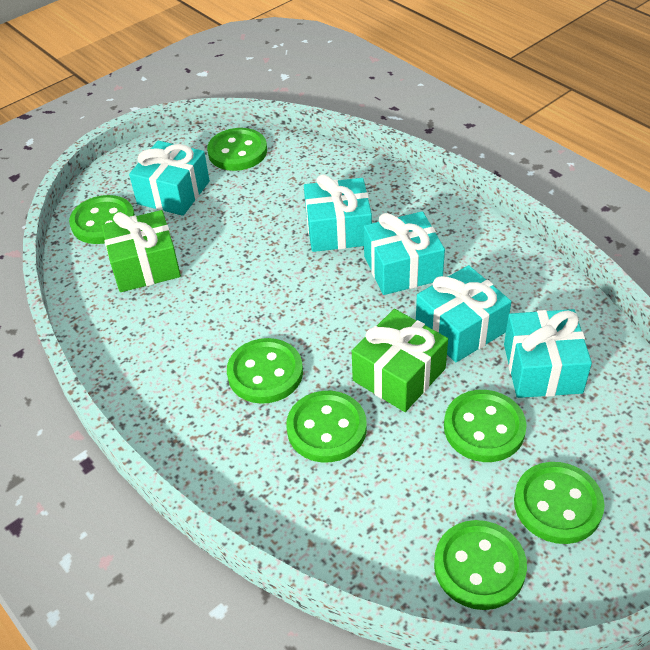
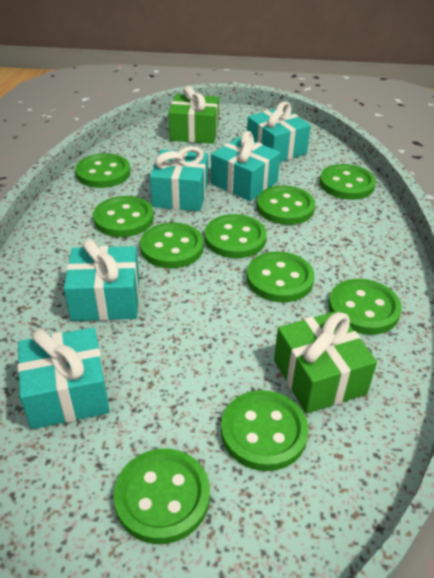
green button: [69,195,135,244] [207,128,267,171] [227,338,303,404] [286,391,367,462] [434,520,527,610] [444,390,527,462] [514,462,605,544] = 7 -> [75,153,130,188] [93,196,154,237] [113,449,210,544] [140,223,204,268] [205,214,267,258] [221,390,308,471] [247,251,314,302] [257,186,315,225] [320,164,376,200] [328,279,402,335] = 10

